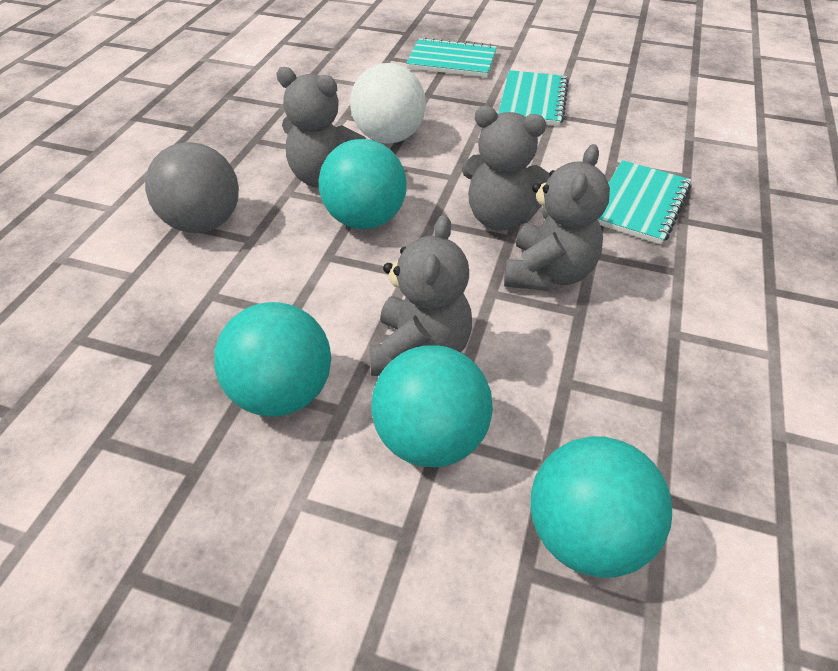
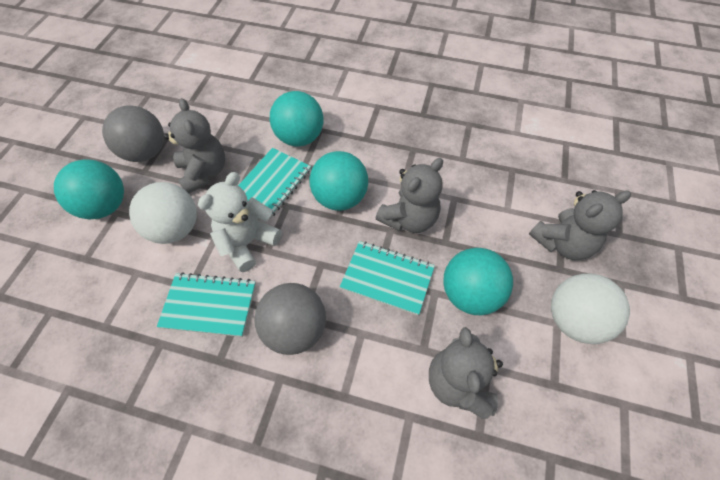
grey ball: [145,142,239,233] = 1 -> [102,105,164,162] [254,283,326,355] = 2
white ball: [350,63,426,143] = 1 -> [129,182,197,244] [551,274,630,344] = 2
white teddy bear: none = 0 -> [198,172,282,272] = 1

